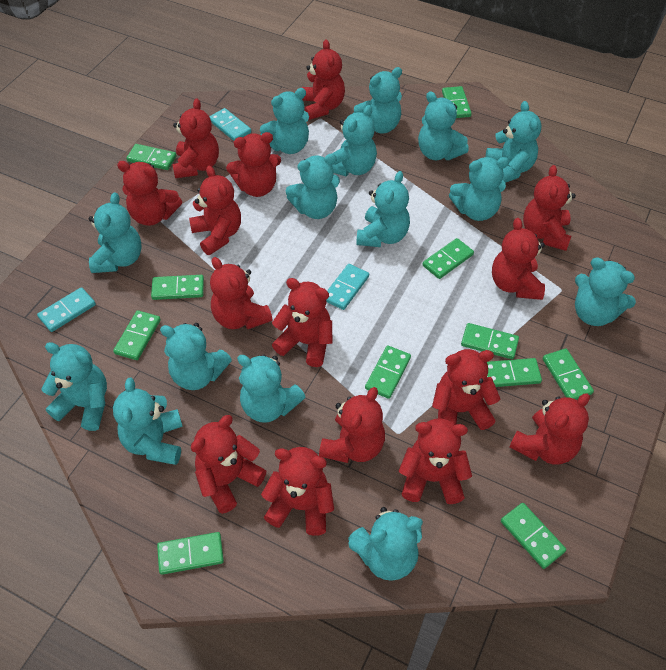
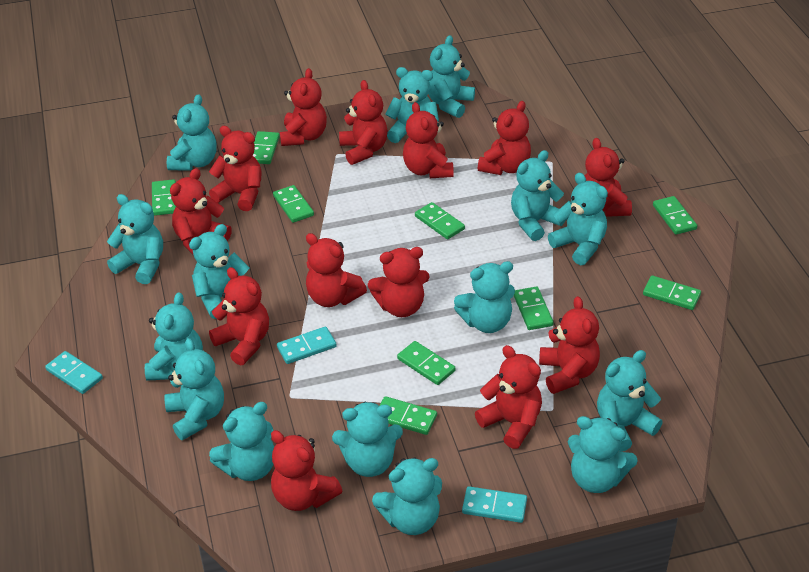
green domino: [113,310,161,360] [126,144,177,170] [151,275,204,300] [157,532,224,575] [365,345,411,399] [422,238,474,279] [442,86,472,118] [461,323,519,359] [487,358,542,387] [501,503,566,569] [543,348,594,400] = 11 -> [152,179,176,216] [253,131,280,164] [273,185,314,223] [379,396,437,435] [397,341,455,385] [415,202,465,239] [514,287,554,330] [643,276,701,310] [653,196,697,235] = 9
red teddy bear: [117,161,182,226] [173,98,219,178] [189,166,241,255] [191,415,266,514] [210,257,273,329] [226,132,281,197] [261,447,334,536] [272,278,332,367] [301,39,345,120] [319,387,385,463] [399,418,472,504] [432,349,500,430] [492,218,545,300] [509,393,590,464] [523,165,576,251] = 15 -> [170,168,232,254] [209,126,261,211] [209,267,269,365] [271,430,342,511] [280,68,327,146] [306,233,367,307] [339,80,388,165] [368,247,430,317] [403,102,454,178] [475,345,542,449] [478,101,531,175] [539,296,600,394] [585,138,632,217] = 13

